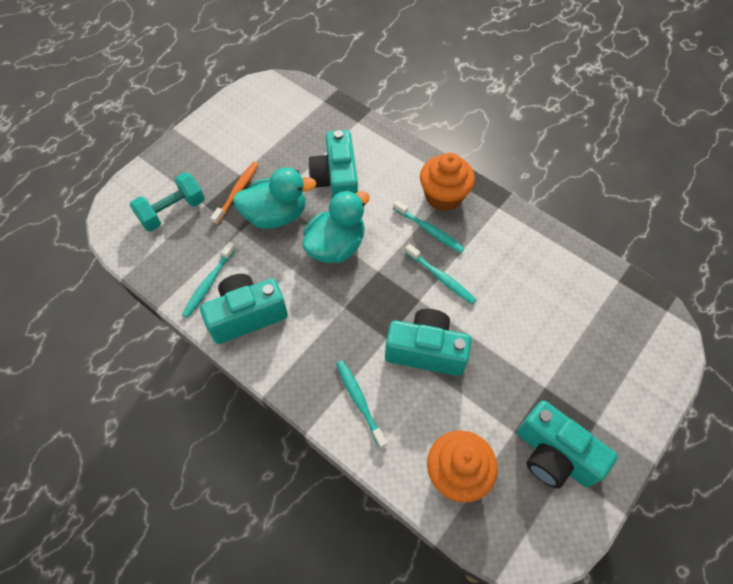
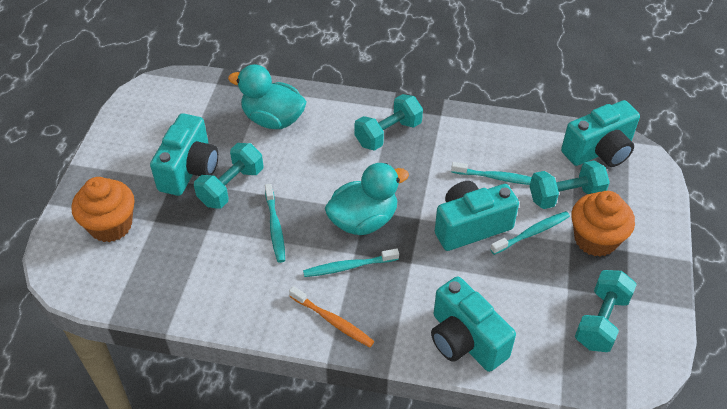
turquoise dumbbell: [130,172,205,232] = 1 -> [194,143,263,209] [354,94,423,151] [530,160,610,209] [575,270,637,352] = 4

